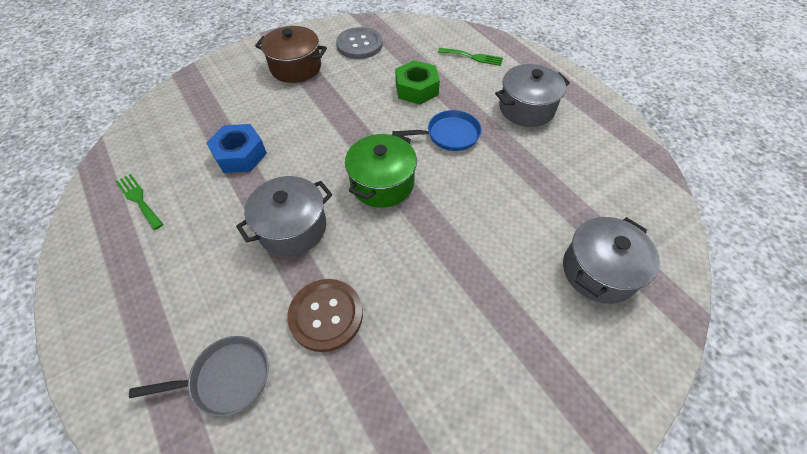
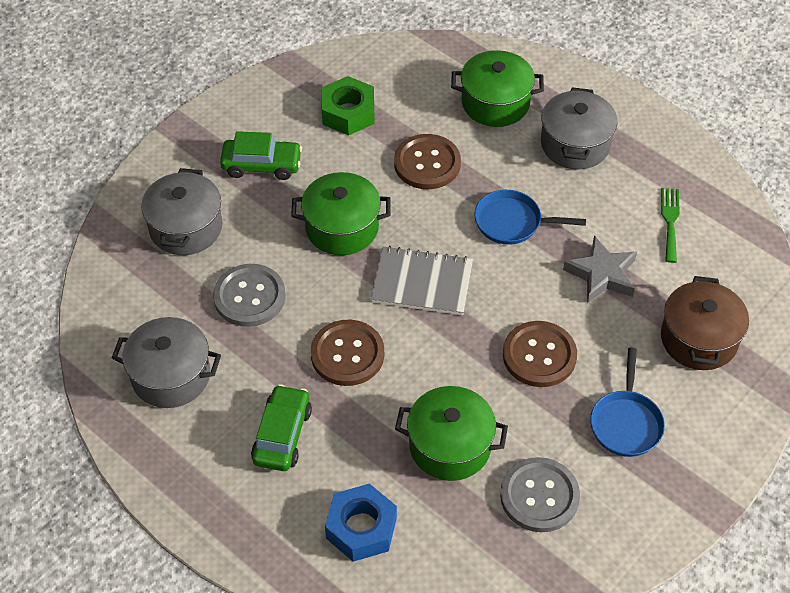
blue pan: [392,110,482,151] = 1 -> [474,190,586,245] [590,347,665,457] = 2
brown button: [287,279,363,352] = 1 -> [311,320,384,386] [394,134,461,189] [503,321,577,387] = 3
green car: none = 0 -> [220,131,302,180] [251,384,312,471] = 2
green fork: [116,174,163,230] [438,48,503,66] = 2 -> [661,188,680,263] = 1
green pot: [345,133,417,208] = 1 -> [291,172,391,255] [395,386,508,481] [451,50,544,127] = 3
grey button: [336,27,383,59] = 1 -> [213,264,286,327] [500,457,580,532] = 2
grey notebook: none = 0 -> [371,246,473,315] = 1
grey pan: [129,336,269,417] = 1 -> none = 0
grey star: none = 0 -> [563,235,637,303] = 1

